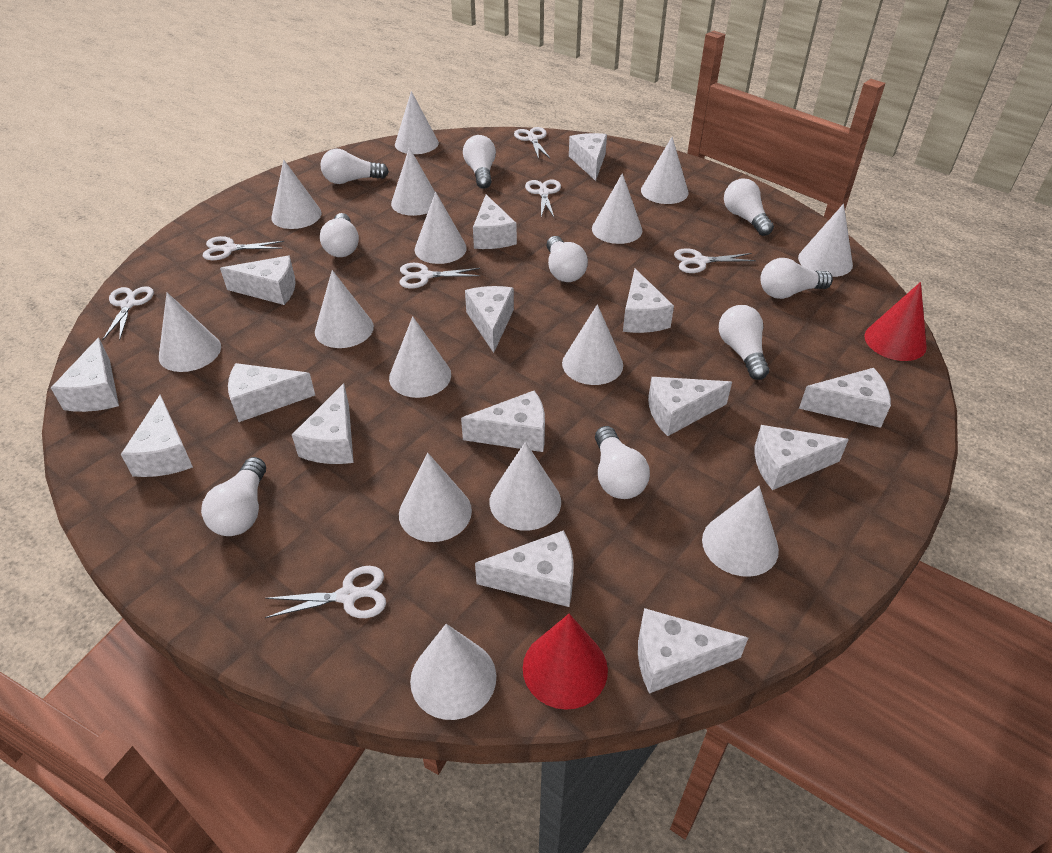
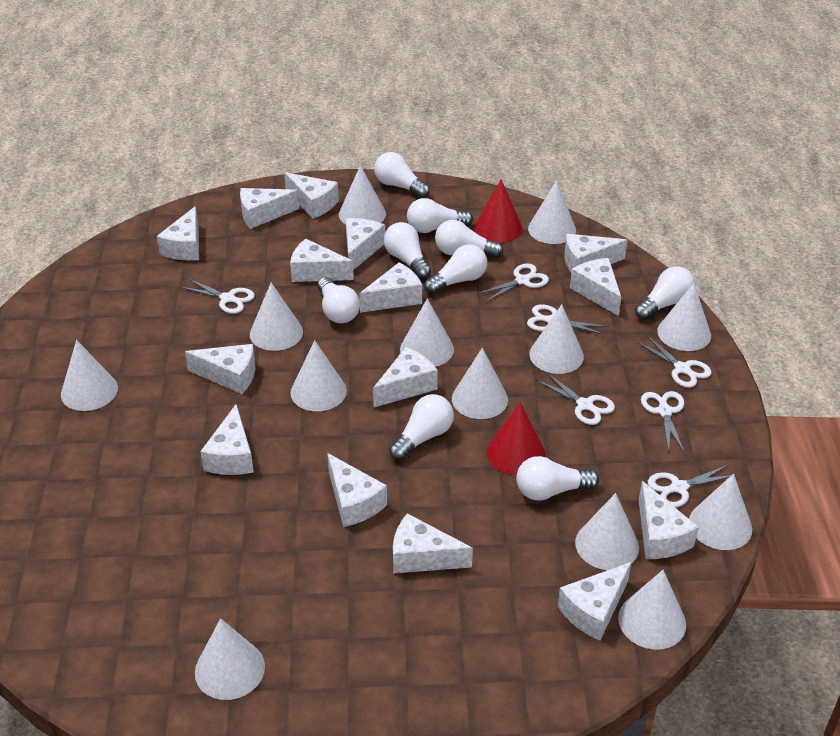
white cone: [159,293,221,372] [271,160,322,229] [315,270,374,348] [389,316,451,398] [391,147,435,216] [395,91,439,154] [399,453,472,542] [410,624,496,720] [415,192,467,264] [489,442,561,531] [562,304,623,385] [592,173,642,244] [641,137,689,204] [702,486,779,577] [798,204,853,277] = 15 -> [61,340,118,411] [195,618,265,700] [250,282,303,351] [291,340,347,411] [339,165,386,225] [400,298,454,367] [452,348,508,419] [528,180,576,244] [529,304,584,374] [575,493,639,570] [618,570,686,650] [657,283,711,351] [689,474,752,550] = 13

